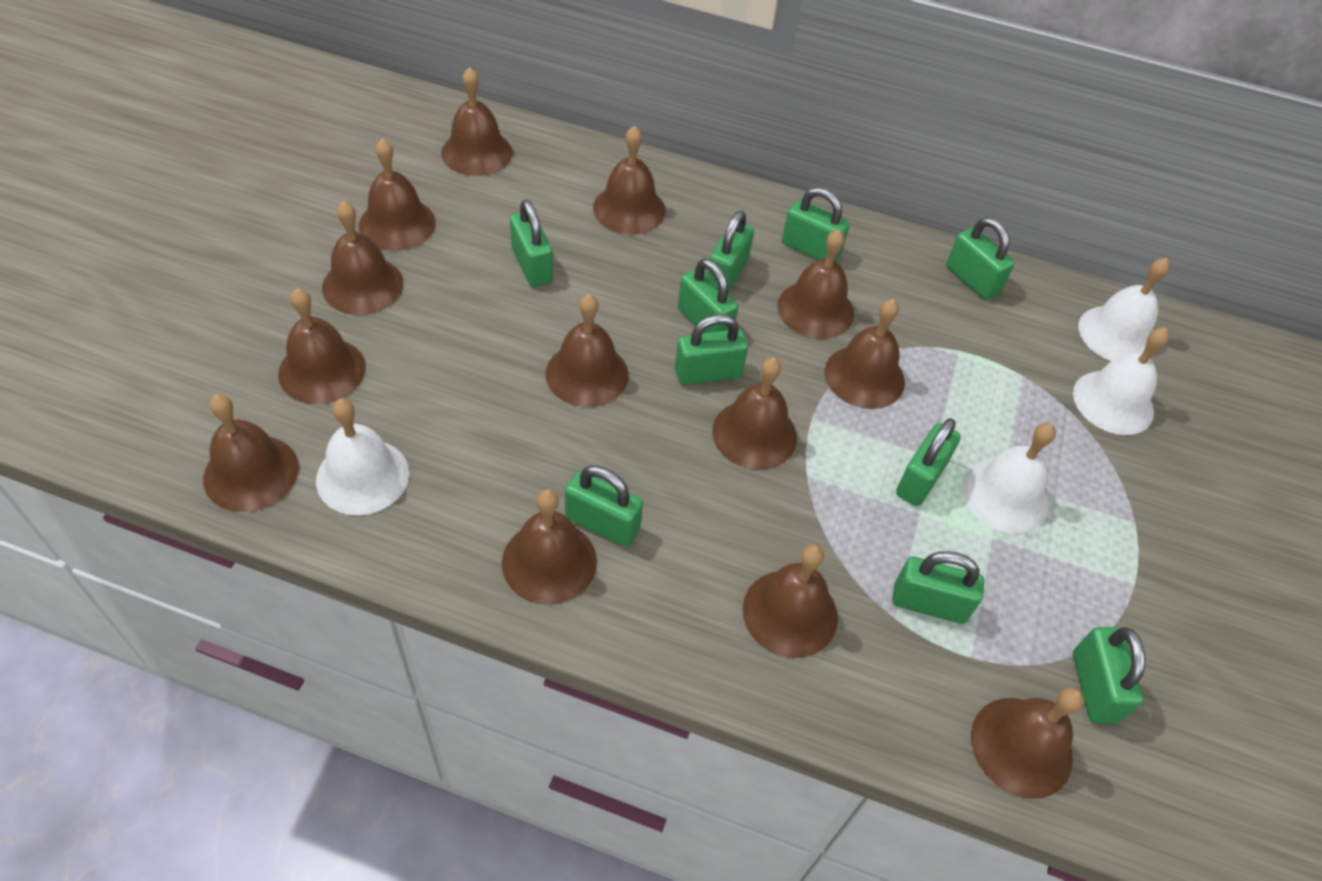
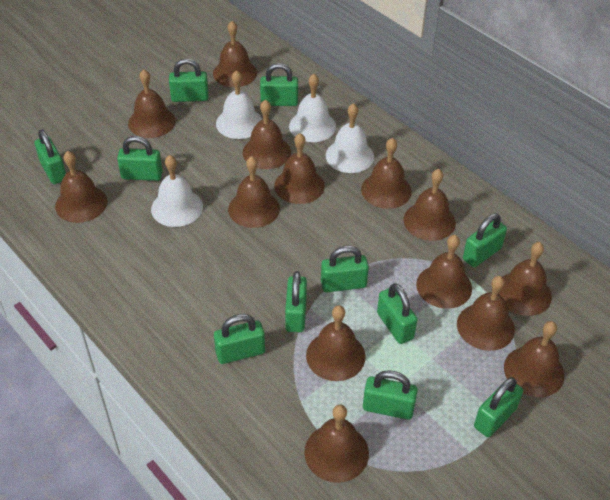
brown bell: [203,394,299,512] [278,288,366,404] [322,201,404,315] [359,138,436,250] [441,67,513,176] [502,489,597,605] [546,294,629,407] [593,126,666,234] [712,357,797,470] [743,544,838,658] [778,229,854,339] [825,299,905,409] [971,688,1084,799] = 13 -> [55,151,108,223] [128,69,176,138] [213,21,257,87] [228,156,280,228] [243,100,291,169] [274,133,325,204] [304,404,369,483] [306,305,365,381] [361,138,412,209] [404,169,456,241] [416,235,472,309] [457,276,515,351] [499,242,552,316] [504,321,565,397] = 14
green padlock: [510,200,553,287] [565,465,643,547] [675,314,748,385] [678,259,738,333] [707,211,754,293] [782,187,850,261] [892,551,984,624] [896,418,961,506] [946,217,1015,300] [1073,627,1145,724] = 10 -> [34,129,66,184] [117,136,163,181] [169,59,209,102] [214,314,265,364] [260,63,298,106] [285,271,307,332] [321,246,369,292] [363,370,418,420] [377,283,417,344] [463,213,507,267] [474,377,523,437] = 11

